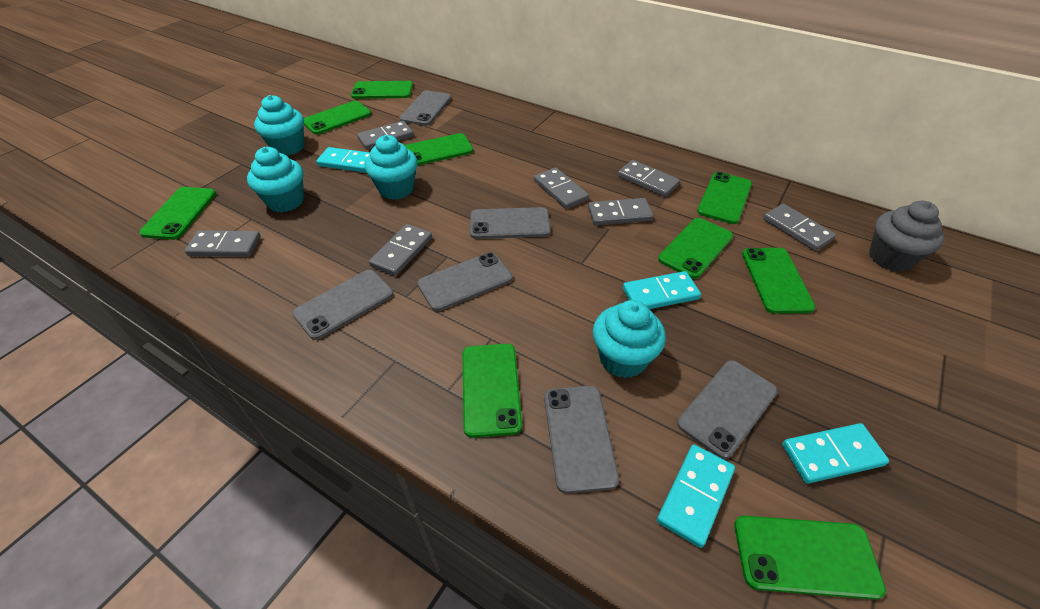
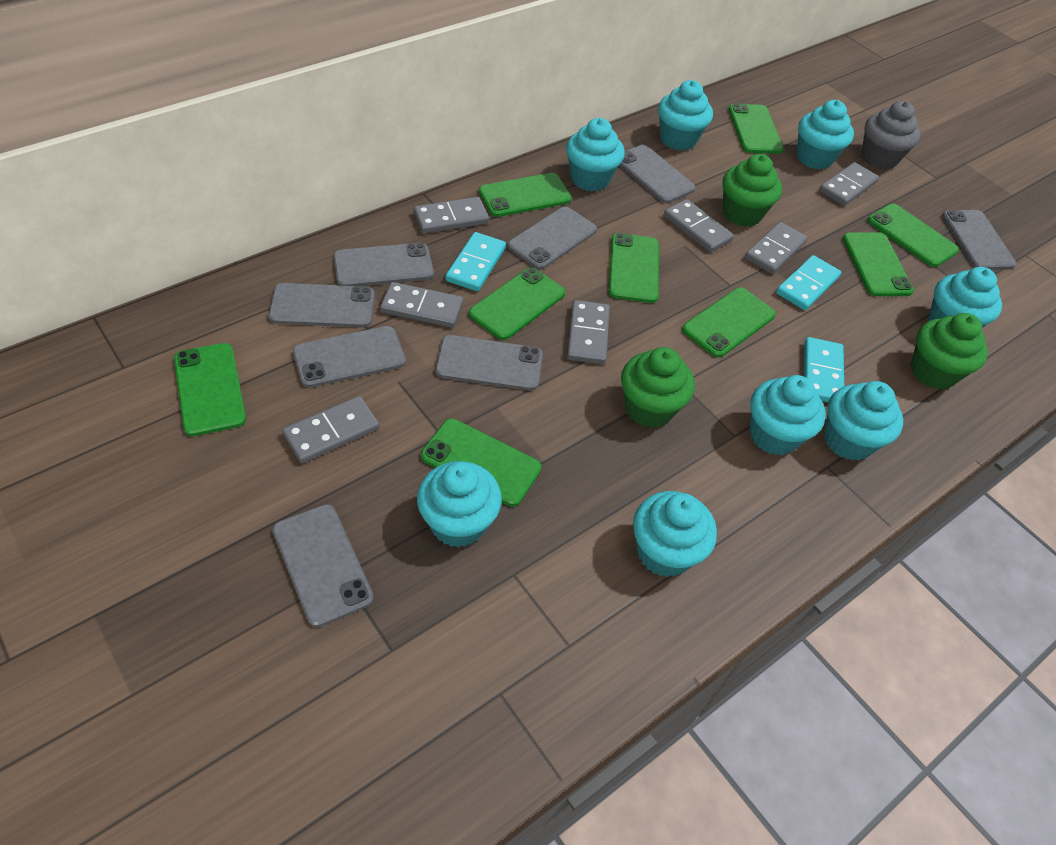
green cupcake: none = 0 -> [621,347,695,428] [722,154,782,227] [910,313,988,390] = 3
grey phone: [292,270,394,340] [399,90,451,126] [417,252,512,311] [470,207,551,239] [544,386,619,493] [677,360,778,459] = 6 -> [269,283,375,328] [272,504,374,627] [293,326,406,388] [333,243,434,286] [436,335,543,391] [507,207,597,270] [619,145,696,203] [942,210,1017,270] = 8
turquoise cupcake: [247,147,304,212] [254,95,304,156] [365,135,417,200] [593,300,666,378] = 4 -> [417,461,502,548] [566,118,625,191] [633,491,717,577] [658,80,713,151] [750,375,826,455] [796,100,854,170] [824,381,903,461] [928,267,1002,328] = 8
turquoise domino: [316,147,370,173] [623,271,701,309] [657,444,735,548] [782,423,889,484] = 4 -> [446,232,506,291] [776,255,841,310] [804,337,844,402] = 3

